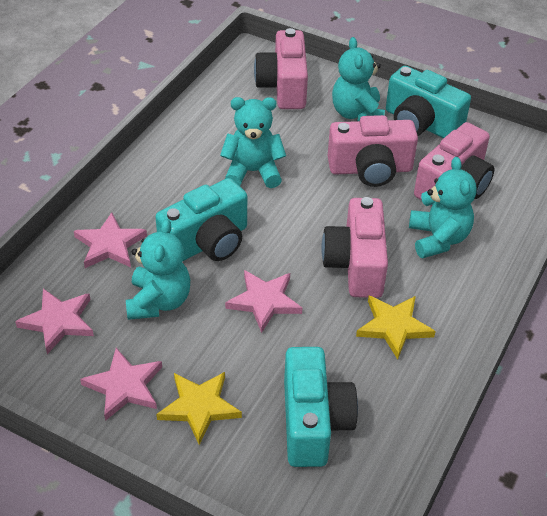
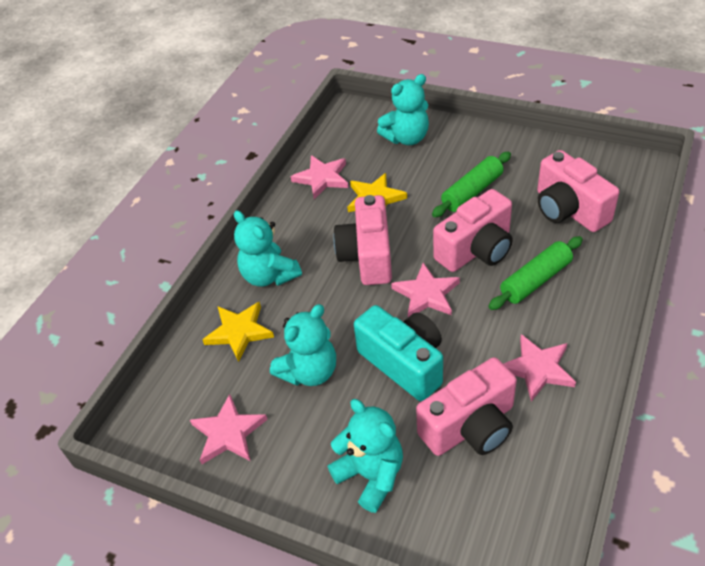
green rolling pin: none = 0 -> [432,152,511,218] [488,236,583,310] = 2
turquoise camera: [155,178,247,261] [284,347,358,467] [386,66,471,138] = 3 -> [354,305,443,401] = 1

